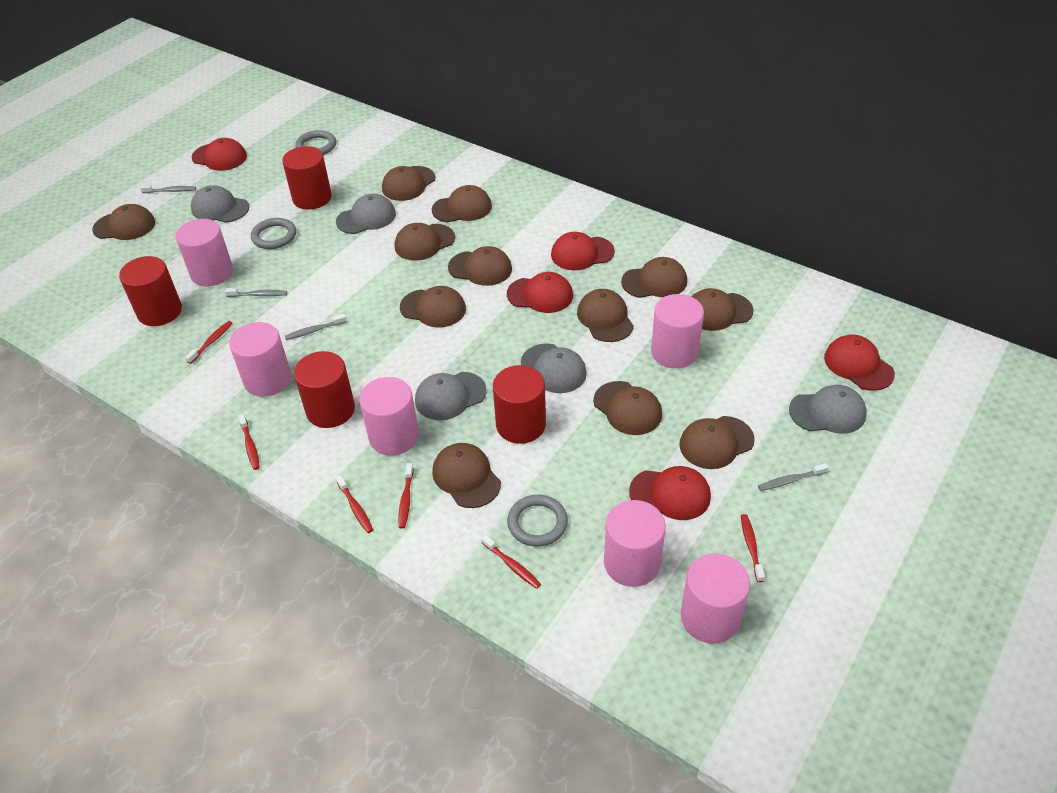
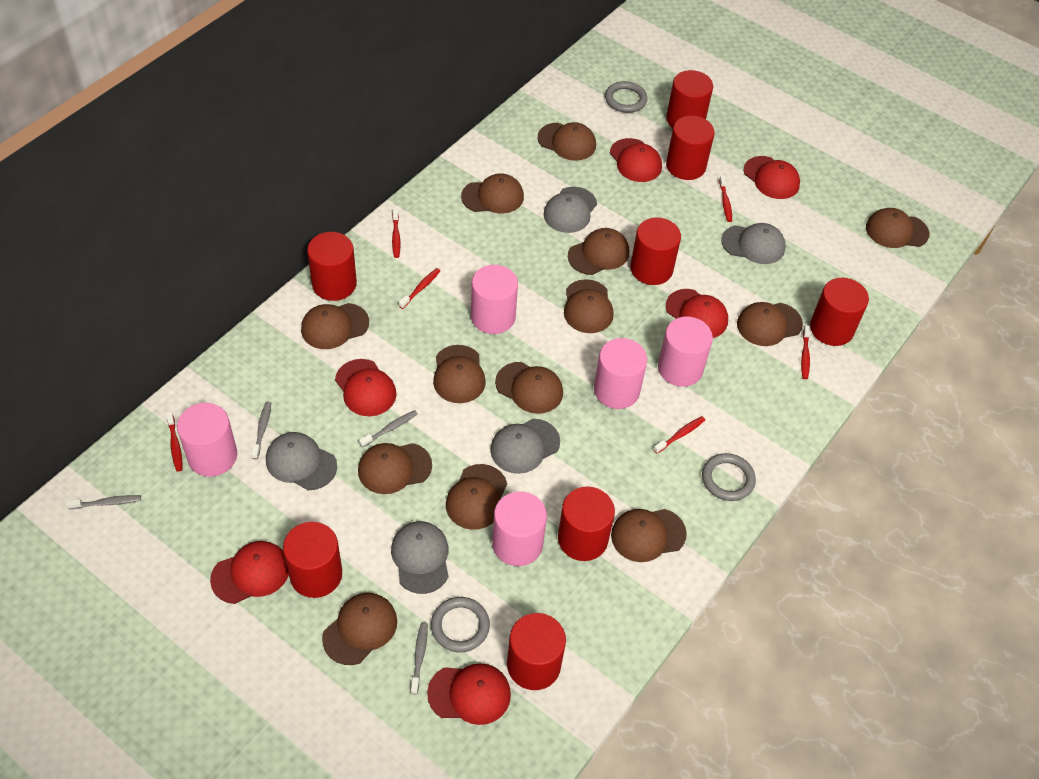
brown cap: [92,204,155,240] [382,166,435,201] [395,223,455,261] [400,286,466,328] [432,185,492,222] [432,443,501,508] [448,246,512,286] [577,289,634,342] [593,381,662,435] [621,257,687,298] [679,416,755,469] [692,288,753,331] = 12 -> [301,303,369,349] [322,593,397,665] [358,443,432,494] [433,345,486,403] [446,464,507,530] [461,173,524,214] [495,362,563,414] [538,122,596,161] [564,279,614,333] [568,228,629,275] [611,509,687,562] [737,302,803,346] [866,208,929,248] = 13
pink cylinder: [175,219,233,286] [229,322,291,397] [359,377,419,455] [604,500,666,587] [651,294,704,368] [681,553,750,644] = 6 -> [177,403,237,477] [471,265,518,334] [492,491,547,566] [594,338,647,409] [658,317,713,387] = 5
red cap: [192,138,247,171] [507,272,573,313] [551,232,615,270] [629,466,711,520] [824,335,895,391] = 5 -> [210,541,289,604] [335,359,397,416] [427,663,511,725] [610,138,662,182] [666,289,728,338] [743,156,800,199] = 6
red cylinder: [119,256,182,326] [282,146,332,210] [294,351,355,428] [493,365,546,444] = 4 -> [283,522,342,598] [307,232,357,301] [507,613,566,690] [558,487,615,561] [630,218,681,285] [666,70,713,128] [666,116,715,180] [810,278,869,346] = 8

